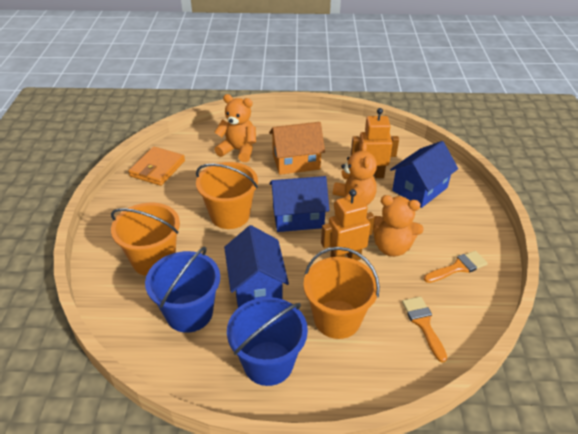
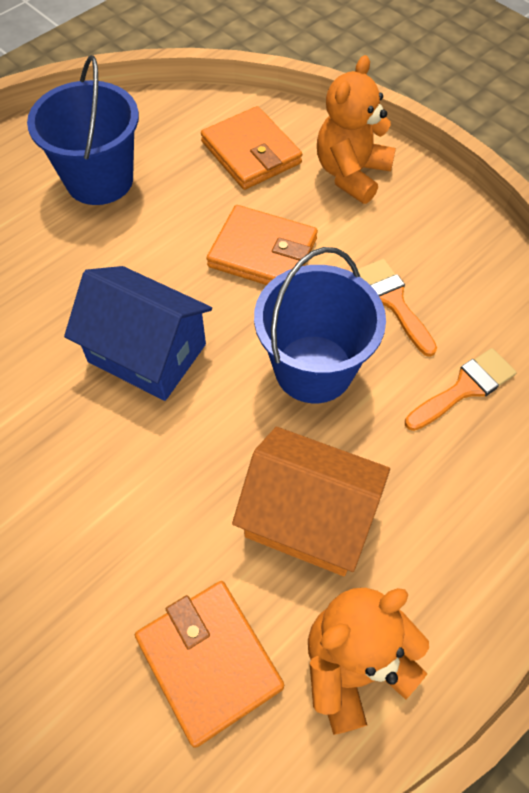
blue house: [224,225,289,308] [269,176,330,232] [390,141,458,208] = 3 -> [64,266,212,401] = 1
orange bucket: [111,203,180,276] [196,162,258,229] [303,247,380,339] = 3 -> none = 0
orange robot: [321,189,375,261] [351,108,399,178] = 2 -> none = 0
orange teddy bear: [214,94,256,162] [333,142,377,210] [373,195,424,257] = 3 -> [308,588,429,735] [317,55,396,204] = 2
orange wallet: [128,147,185,186] = 1 -> [135,581,284,748] [201,106,302,190] [207,205,318,285] = 3

